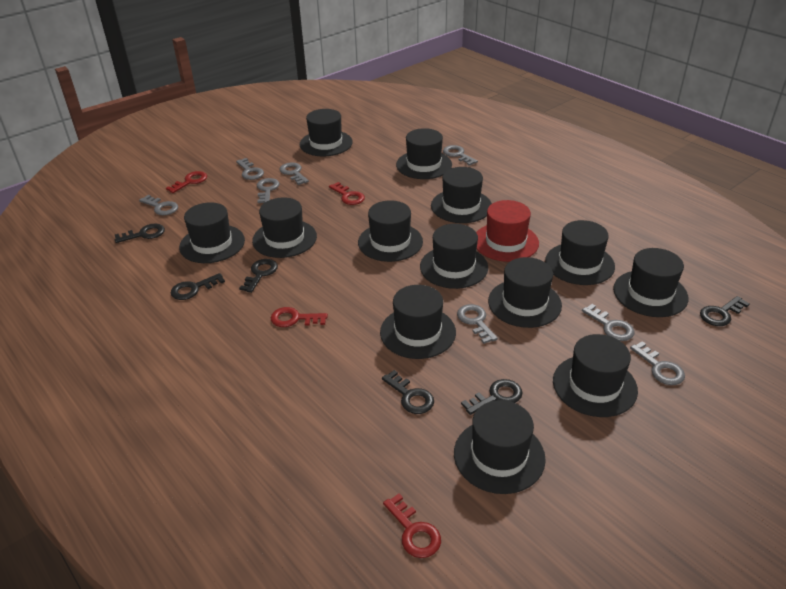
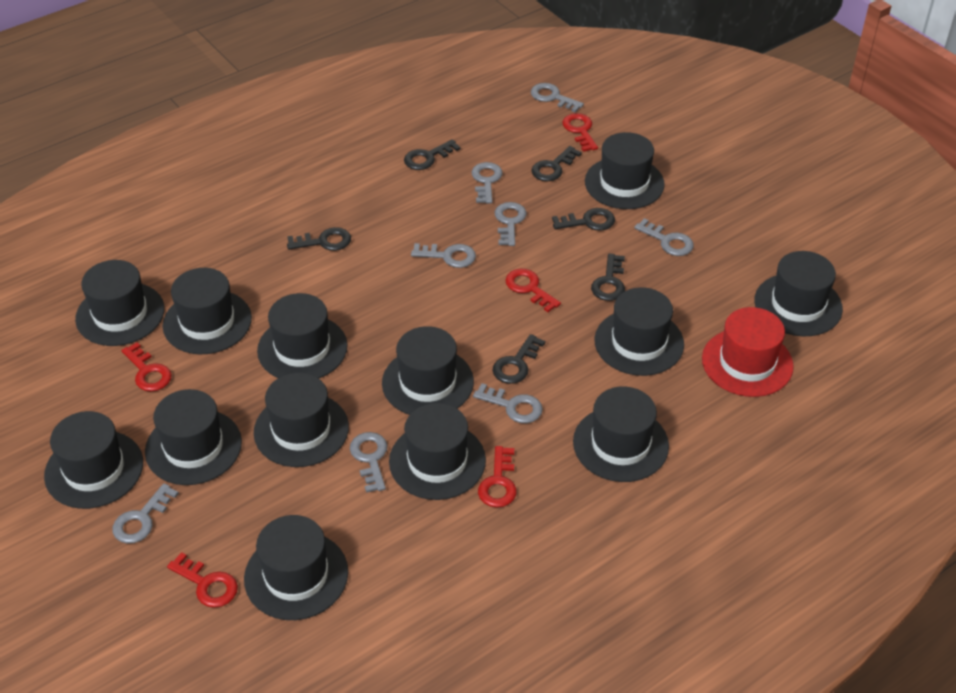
red key: [166,171,207,193] [271,307,328,327] [329,182,365,205] [383,494,441,558] = 4 -> [121,342,172,392] [167,552,238,608] [478,446,517,508] [505,269,561,312] [562,113,598,152] = 5

